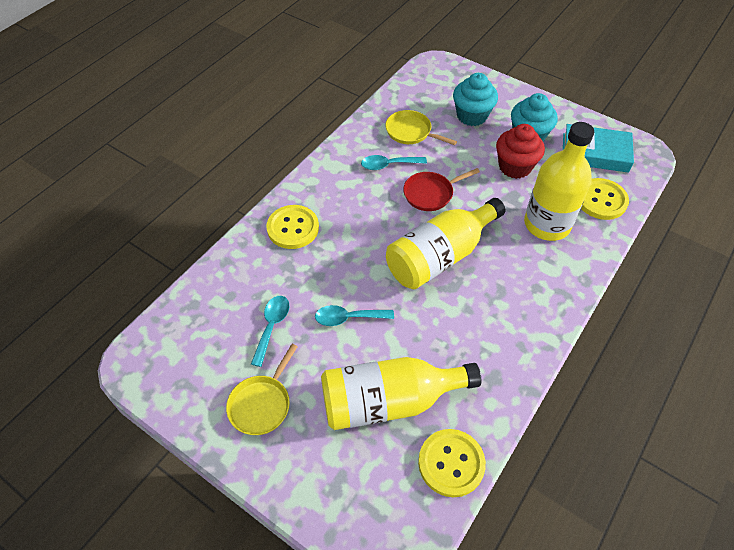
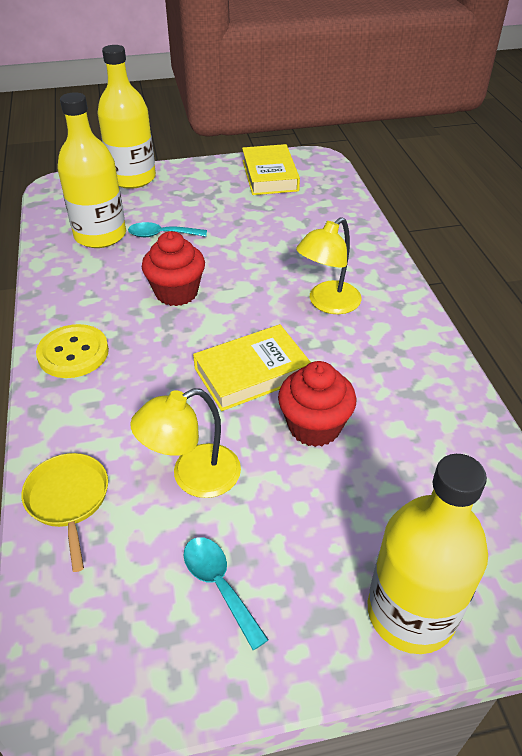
red cupcake: [496,124,545,179] = 1 -> [142,231,205,306] [278,361,357,447] = 2
red pan: [403,168,480,211] = 1 -> none = 0
turquoise book: [563,124,634,173] = 1 -> none = 0
turquoise cupcake: [453,73,498,126] [511,93,558,141] = 2 -> none = 0
turquoise spoon: [251,296,289,367] [315,305,394,326] [361,155,427,170] = 3 -> [128,222,207,237] [184,537,269,650] = 2
yellow book: none = 0 -> [193,324,311,411] [242,144,300,195] = 2
yellow button: [266,205,319,249] [418,429,486,497] [581,178,629,220] = 3 -> [36,324,109,378] = 1
yellow lamp: none = 0 -> [130,388,241,498] [296,217,361,314] = 2
yellow pan: [226,344,298,435] [385,110,457,145] = 2 -> [22,453,108,572] = 1

